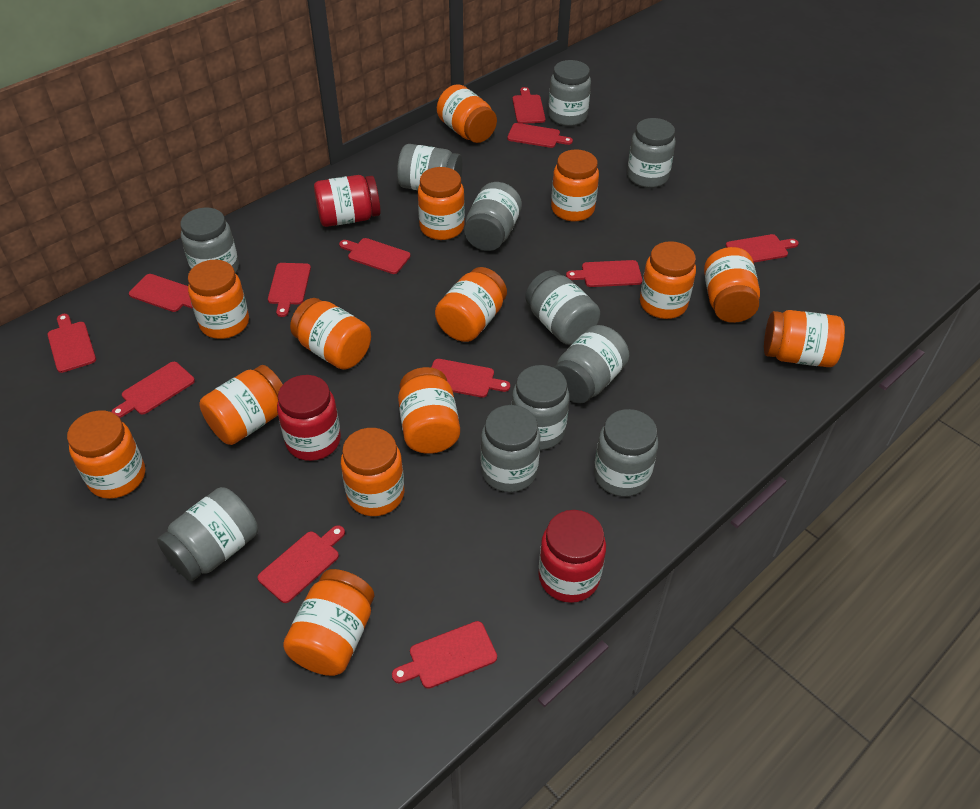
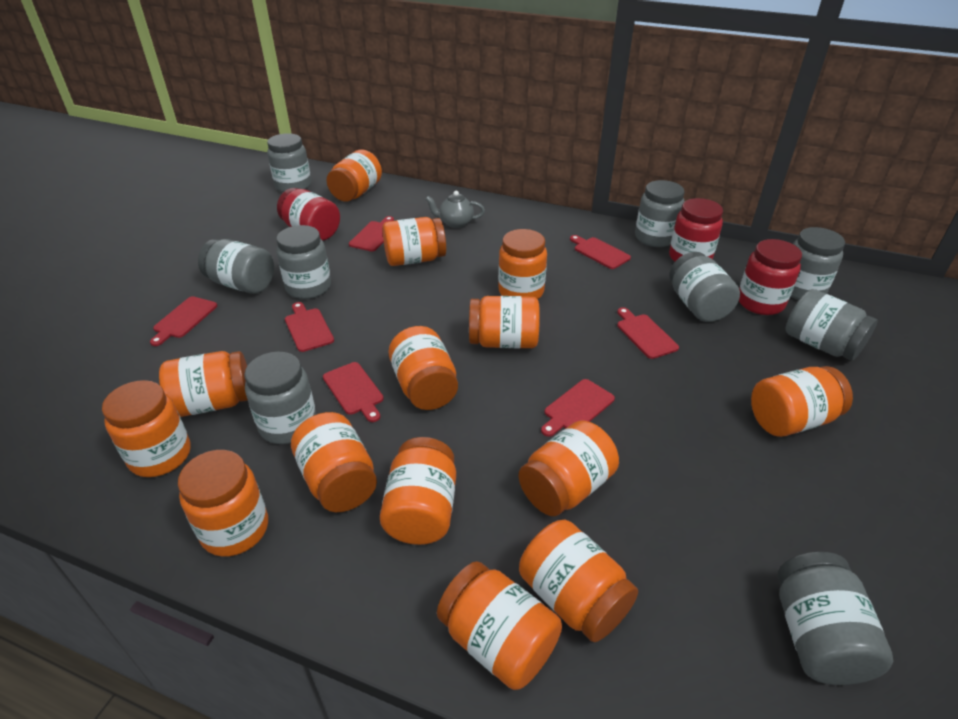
grey jar: [157,487,258,581] [180,208,239,273] [397,144,462,190] [464,182,522,251] [481,405,540,492] [512,365,569,450] [525,270,600,345] [548,60,591,126] [554,325,629,404] [594,409,658,497] [627,118,676,188] = 11 -> [198,239,274,294] [244,351,317,444] [267,133,311,192] [276,225,331,299] [635,180,685,247] [669,252,740,322] [778,552,893,685] [786,289,878,361] [791,227,845,300] = 9
grey teapot: none = 0 -> [425,191,485,228] = 1
red cutting board: [47,314,96,373] [111,362,195,418] [129,274,193,312] [258,525,345,603] [268,263,311,317] [339,238,411,274] [392,621,497,689] [431,359,510,398] [507,123,573,148] [512,87,546,124] [566,260,643,287] [726,234,799,263] = 12 -> [150,296,217,346] [285,302,334,352] [323,362,384,422] [349,216,394,251] [541,379,615,437] [570,235,631,269] [617,307,679,359] = 7

